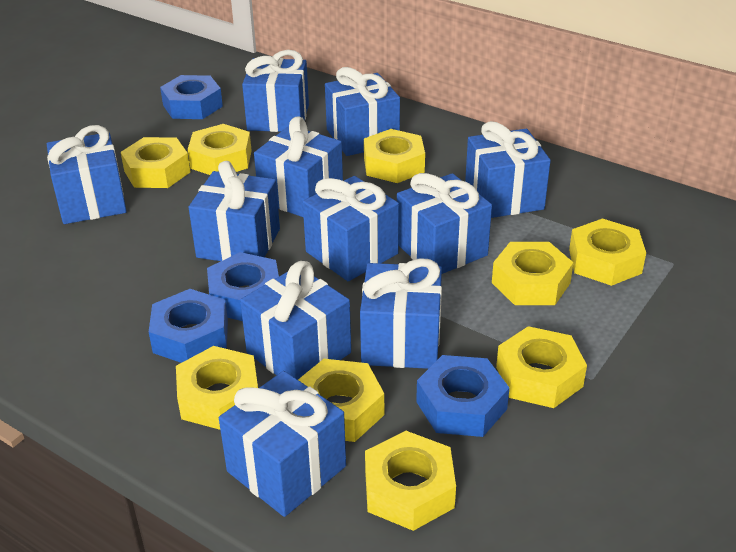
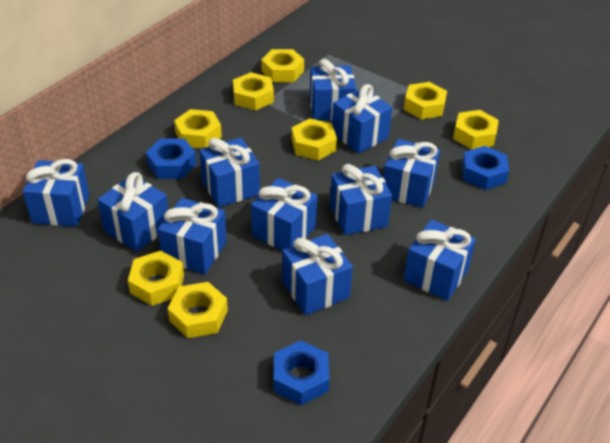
blue nut: [149,289,228,363] [160,75,223,119] [207,252,279,321] [416,355,510,437] = 4 -> [146,139,197,179] [274,341,330,405] [462,146,509,190] = 3
yellow nut: [121,137,190,188] [176,346,258,430] [188,124,252,175] [298,359,384,442] [364,129,425,183] [365,431,456,531] [492,242,574,305] [496,326,587,408] [569,218,646,286] = 9 -> [128,251,184,306] [167,282,228,338] [174,109,222,148] [233,72,274,111] [261,49,304,82] [292,119,337,160] [404,82,447,119] [453,110,499,150] = 8

